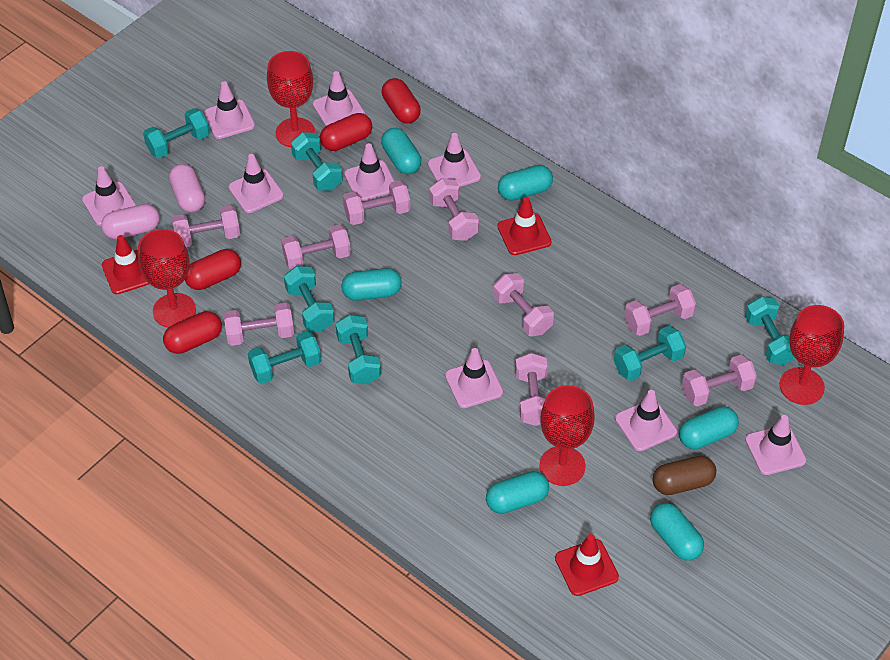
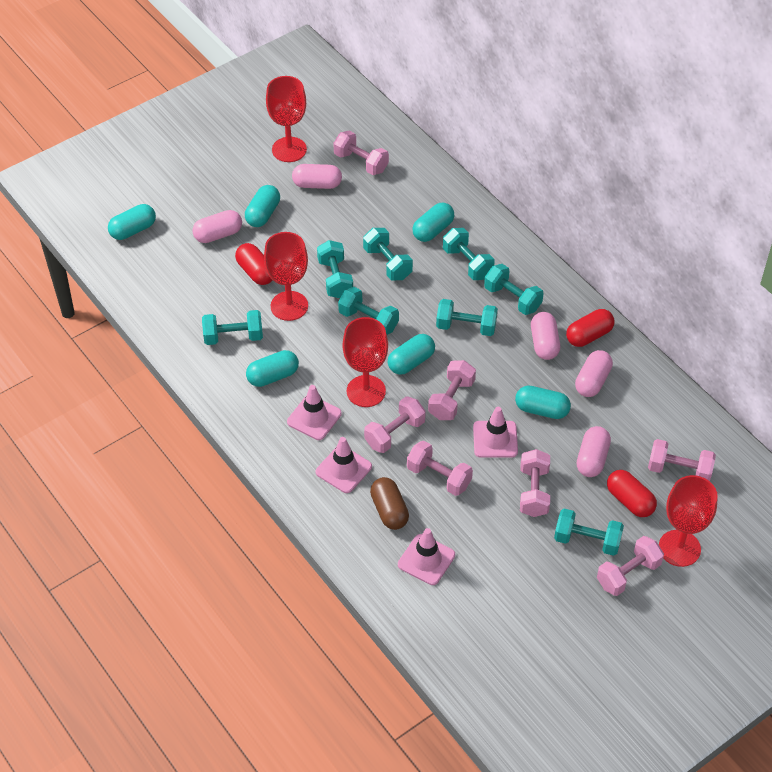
pink capsule: [101,204,160,239] [169,164,205,212] = 2 -> [192,210,242,243] [292,164,342,189] [531,312,560,360] [575,350,613,397] [577,426,611,477] = 5
pink dumbbell: [172,205,240,247] [224,303,294,346] [281,224,351,270] [343,180,411,225] [429,178,479,241] [493,273,554,336] [515,353,547,426] [624,284,696,336] [682,355,757,406] = 9 -> [334,131,389,175] [364,396,426,453] [407,441,473,496] [428,360,476,420] [520,449,550,517] [597,536,664,596] [648,439,716,481] = 7
pink traffic cone: [82,166,136,226] [204,81,255,139] [229,154,284,213] [313,71,365,126] [344,143,395,201] [428,133,481,187] [445,348,503,408] [615,390,677,451] [745,415,806,475] = 9 -> [287,385,342,440] [316,437,372,493] [398,528,455,585] [473,407,518,458] = 4
red capsule: [163,311,222,354] [185,249,241,290] [320,113,372,151] [382,78,421,124] = 4 -> [235,243,272,285] [566,309,615,347] [607,470,657,517] = 3
red traffic cone: [102,235,149,294] [498,197,552,255] [555,534,619,596] = 3 -> none = 0
turquoise dumbbell: [143,108,210,158] [248,331,321,384] [284,266,335,331] [291,132,343,191] [336,315,381,384] [614,326,686,381] [745,296,795,365] = 7 -> [202,310,263,345] [317,240,353,298] [338,287,399,335] [363,228,413,280] [436,299,498,336] [443,228,495,280] [484,264,544,315] [554,509,624,556] = 8

